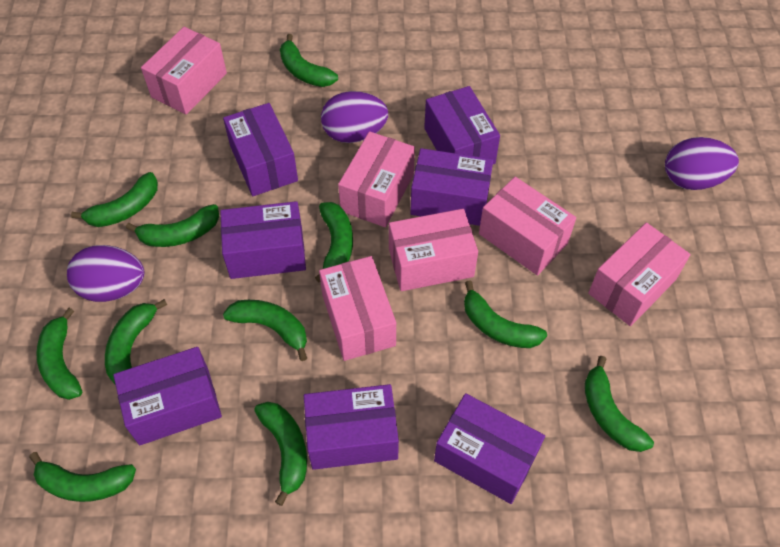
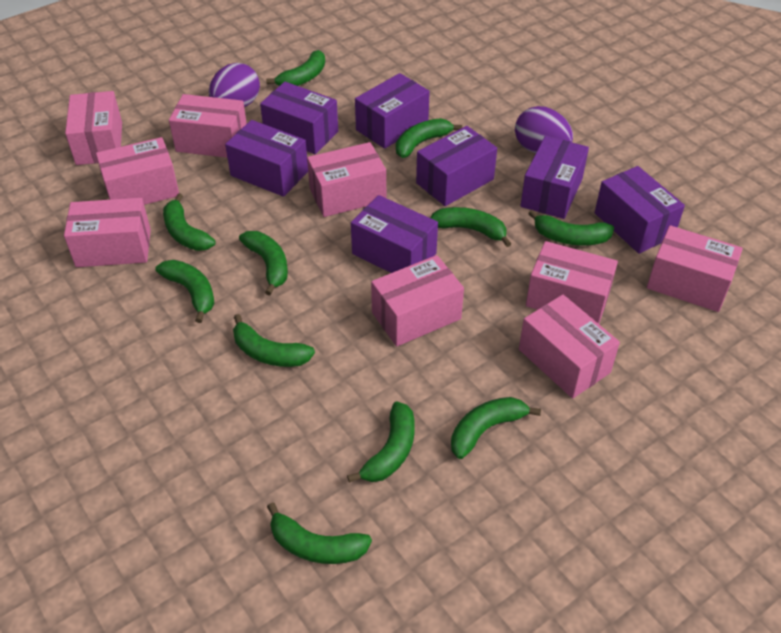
pink box: [141,27,227,115] [319,256,396,361] [338,131,415,227] [389,209,478,291] [479,177,576,275] [588,223,691,326] = 6 -> [64,198,151,267] [65,91,122,165] [96,137,179,205] [169,94,247,158] [307,142,386,217] [371,255,464,346] [519,294,620,399] [526,241,618,324] [647,225,743,312] = 9
purple egg: [67,245,145,302] [321,91,388,143] [665,137,739,190] = 3 -> [209,63,260,107] [515,106,573,153] = 2

